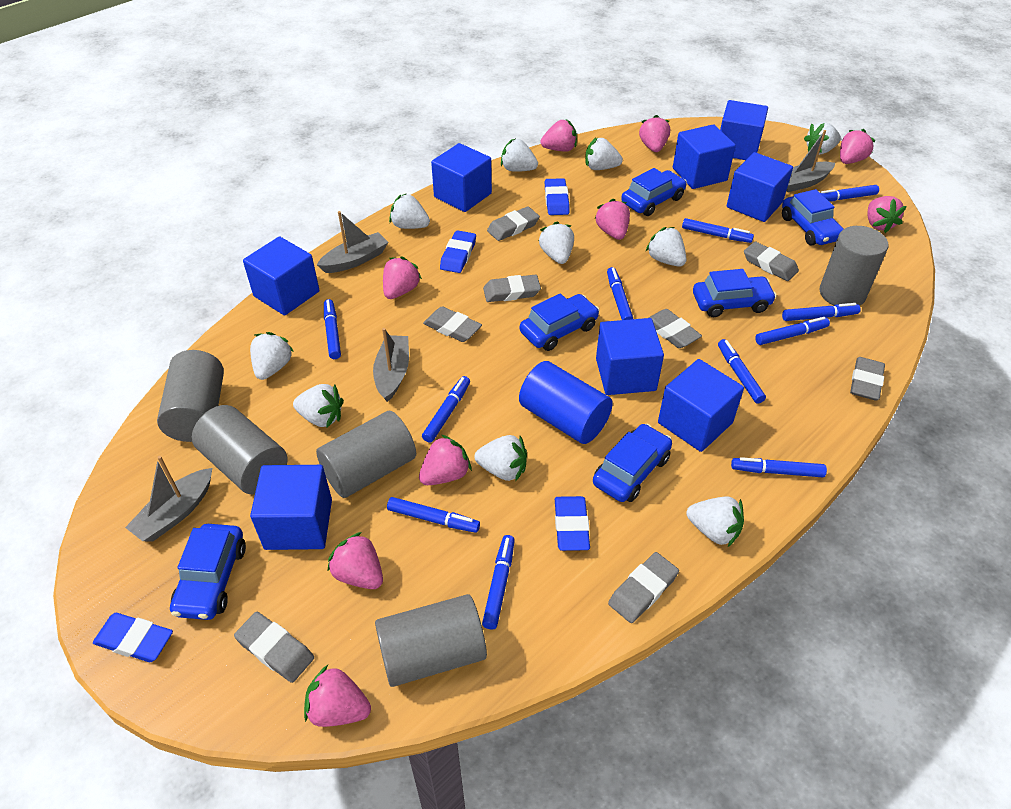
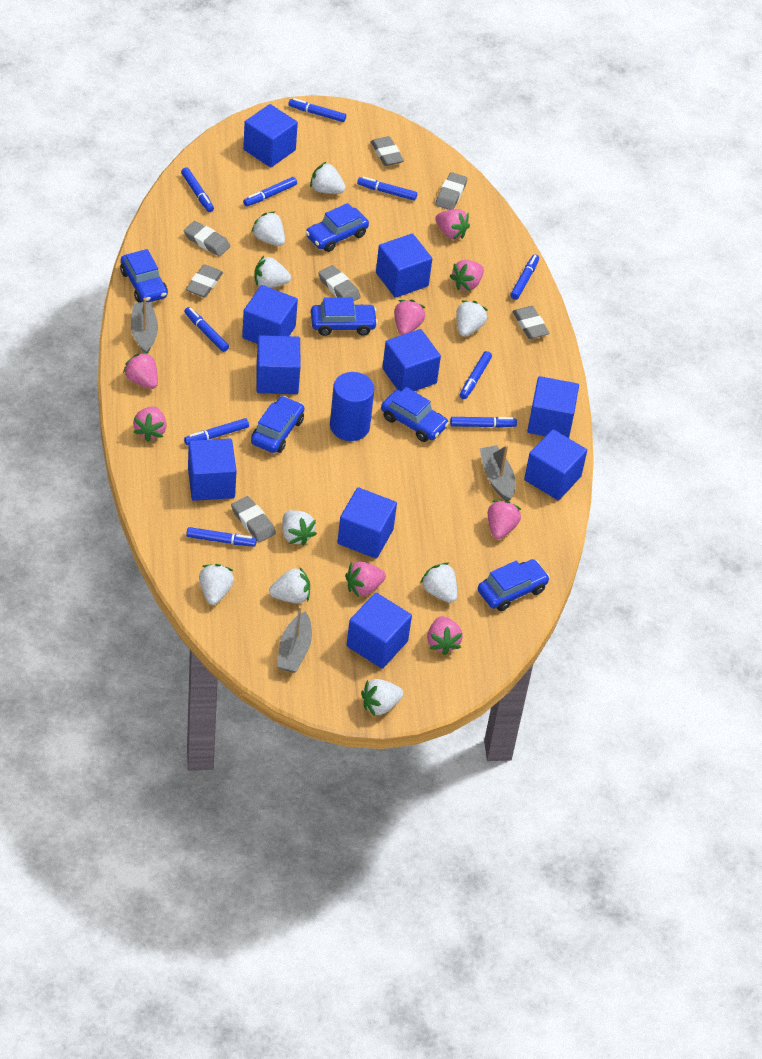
blue cube: [243,236,320,316] [250,465,332,550] [431,143,492,212] [596,318,664,395] [658,359,744,452] [673,124,736,189] [720,100,768,160] [727,152,793,222] = 8 -> [188,438,237,501] [242,285,298,344] [243,104,298,167] [257,335,301,394] [337,487,397,559] [347,593,412,669] [376,233,432,298] [382,329,441,391] [524,429,587,500] [527,376,579,438] = 10
blue eraser: [93,613,173,662] [440,230,476,273] [545,178,570,215] [555,496,590,551] = 4 -> none = 0
blue marker: [324,299,341,359] [387,497,480,533] [422,376,470,443] [482,535,515,630] [607,267,633,320] [682,218,754,243] [718,339,766,404] [731,457,827,477] [755,317,830,345] [782,303,860,321] [821,185,879,202] = 11 -> [181,167,214,212] [184,307,229,352] [184,418,249,445] [186,527,257,547] [243,177,297,206] [288,98,346,122] [357,177,417,201] [450,417,517,428] [460,351,492,399] [510,254,539,300] = 10
grey boat: [125,456,212,541] [317,211,388,273] [373,328,409,402] [786,130,835,192] = 4 -> [131,298,158,352] [277,606,312,673] [480,445,515,501] = 3
grey cylinder: [157,350,224,442] [192,405,288,495] [316,411,416,498] [375,594,487,687] [820,226,888,305] = 5 -> none = 0
grey eraser: [234,612,314,683] [423,306,482,342] [483,275,541,302] [487,206,540,241] [608,552,679,623] [649,309,702,348] [744,241,799,281] [850,357,885,401] = 8 -> [184,221,231,256] [186,264,223,297] [231,496,276,542] [318,265,360,301] [371,136,404,166] [435,172,467,210] [512,306,550,339] = 7
pink strawberry: [304,665,371,727] [328,532,383,589] [383,257,422,299] [419,435,472,485] [540,120,577,152] [594,199,630,240] [639,115,670,152] [840,129,876,164] [867,196,907,233] = 9 -> [123,352,158,389] [133,406,167,442] [345,562,386,597] [394,299,426,335] [427,616,463,655] [435,209,470,239] [450,260,484,291] [488,500,521,539] = 8
white strawberry: [250,332,294,380] [293,384,344,427] [389,193,430,229] [475,435,527,482] [501,139,538,172] [539,222,574,264] [585,138,623,170] [646,227,686,267] [686,497,744,547] [804,122,841,155] = 10 -> [199,564,234,605] [251,211,285,246] [254,256,291,288] [269,566,310,603] [282,510,317,546] [310,162,346,194] [361,679,404,716] [420,563,457,603] [456,301,488,337] = 9

